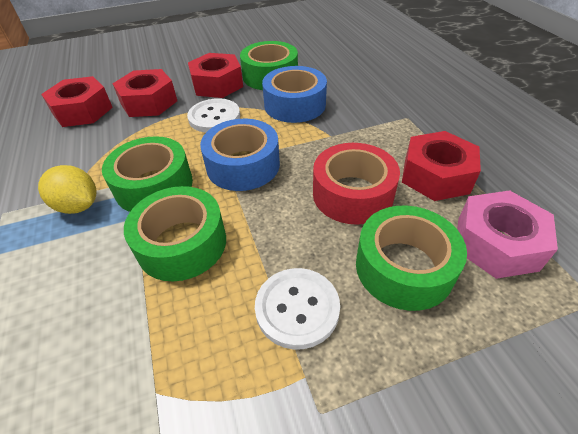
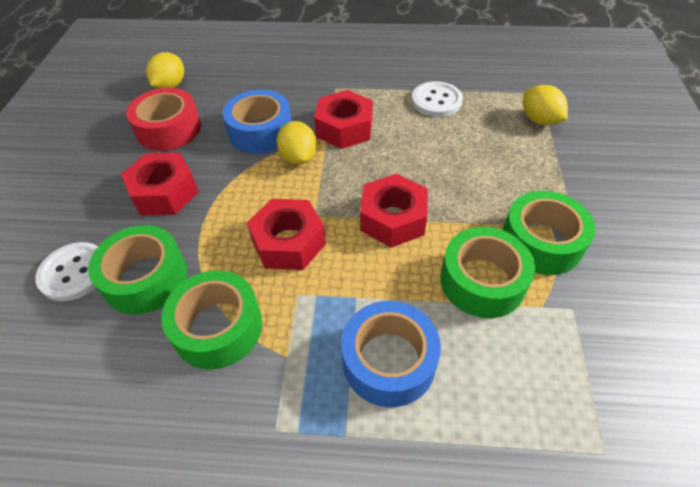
pink nut: [457,190,558,279] = 1 -> none = 0
yellow lemon: [38,165,97,214] = 1 -> [146,52,184,89] [277,121,317,165] [523,85,568,125] = 3

